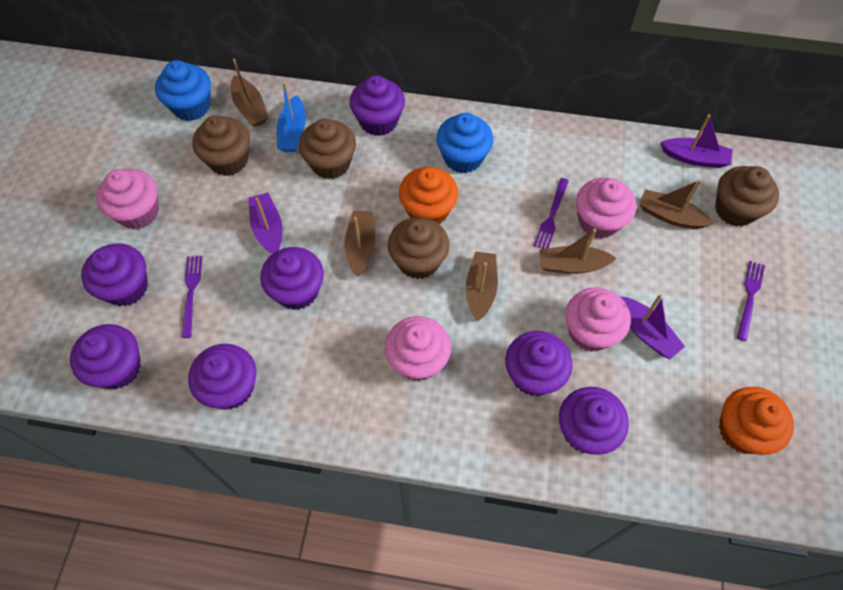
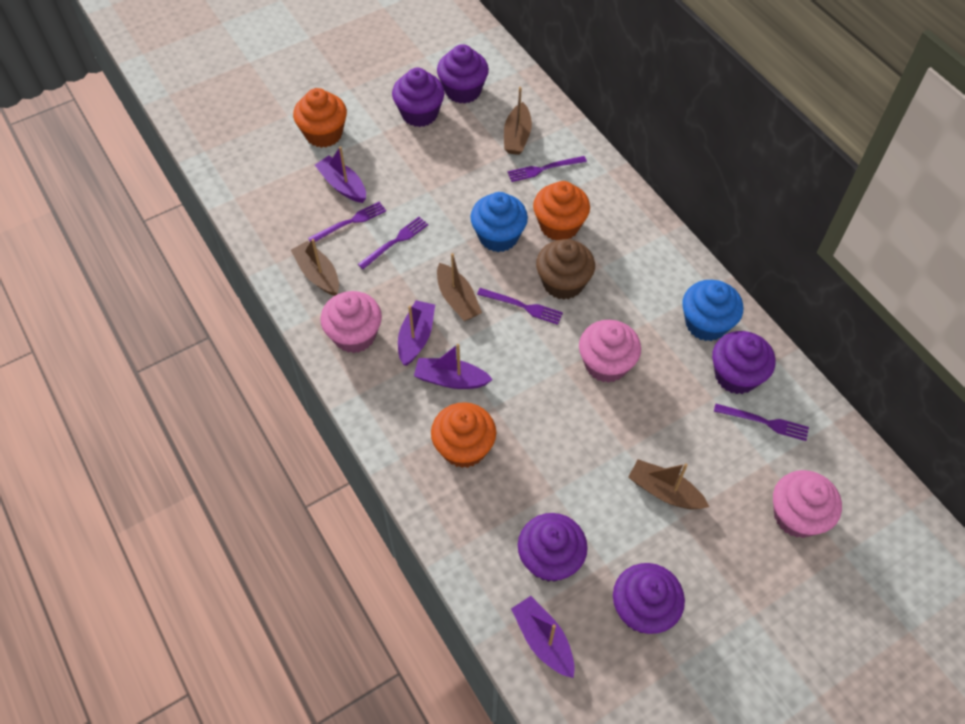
blue boat: [277,83,306,152] = 1 -> none = 0
brown boat: [231,59,268,127] [345,211,376,277] [466,251,498,322] [539,229,617,274] [639,180,714,229] = 5 -> [291,239,339,296] [437,253,482,321] [504,87,532,155] [628,459,709,509] = 4
brown cupcake: [192,115,250,176] [299,119,356,179] [388,217,449,279] [715,166,779,227] = 4 -> [536,239,595,300] = 1
orange cupcake: [399,167,458,224] [719,387,794,455] = 2 -> [293,88,347,148] [431,402,496,468] [533,181,590,240] = 3
pink cupcake: [96,169,159,229] [385,316,451,381] [565,287,631,352] [576,178,636,239] = 4 -> [320,291,382,353] [579,320,641,383] [773,470,842,538] = 3
purple boat: [249,192,282,254] [620,294,685,359] [660,114,733,168] = 3 -> [315,146,366,203] [398,300,435,366] [414,344,493,389] [511,596,575,678] = 4
purple cupcake: [70,324,141,389] [81,243,148,306] [188,344,256,409] [260,247,324,310] [349,75,405,136] [505,331,573,396] [559,387,629,455] = 7 -> [392,68,445,127] [437,44,489,104] [518,513,588,582] [613,563,685,634] [712,331,776,394] = 5
purple fork: [182,256,202,338] [534,178,569,249] [737,261,765,341] = 3 -> [308,201,386,242] [358,217,428,269] [477,288,563,325] [508,156,587,182] [714,404,809,441] = 5

